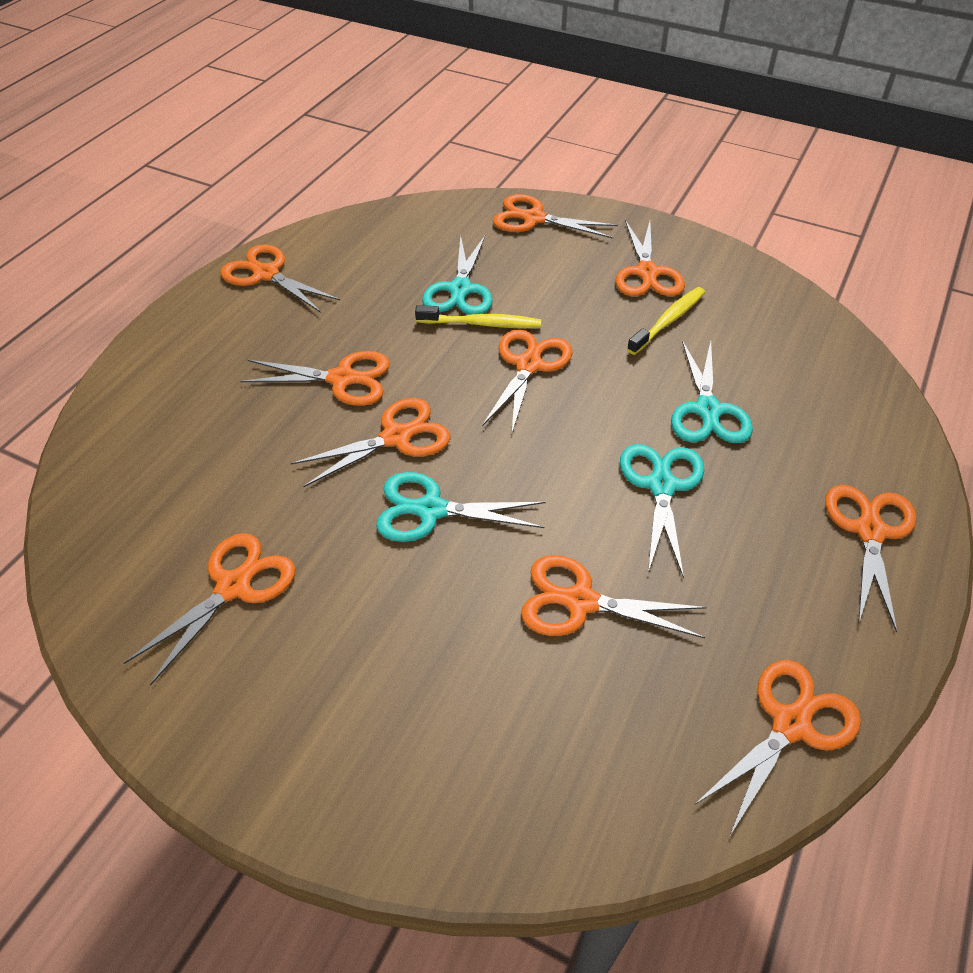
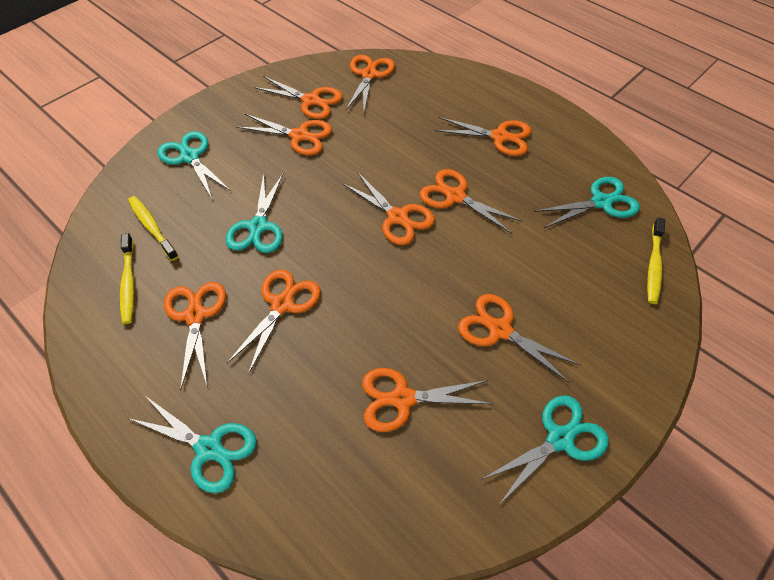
turquoise scissors: [376,472,545,542] [422,235,493,315] [620,444,705,579] [671,340,753,443] = 4 -> [128,397,257,494] [158,131,231,198] [226,173,283,253] [481,395,609,502] [534,177,640,228] = 5
yellow toothbrush: [415,305,541,328] [627,287,705,355] = 2 -> [120,233,134,324] [128,196,178,261] [647,217,665,304] = 3

